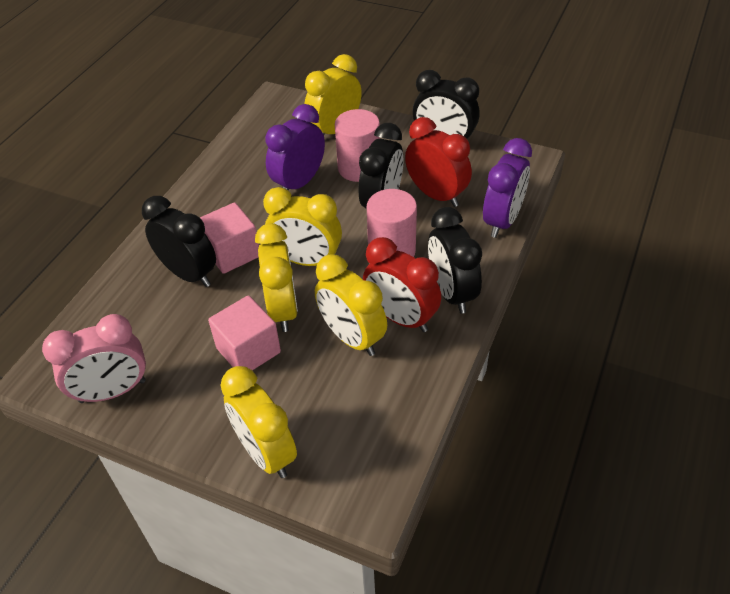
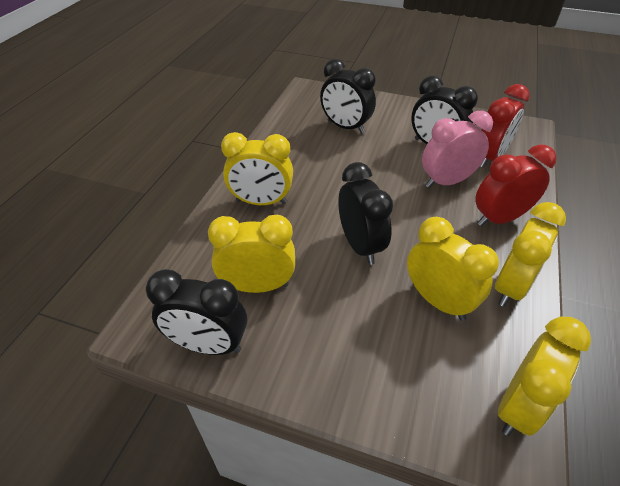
pink cube: [200,202,259,274] [208,295,281,370] = 2 -> none = 0
pink cylinder: [335,109,380,182] [367,189,417,257] = 2 -> none = 0
purple clock: [265,104,325,190] [483,138,532,238] = 2 -> none = 0

